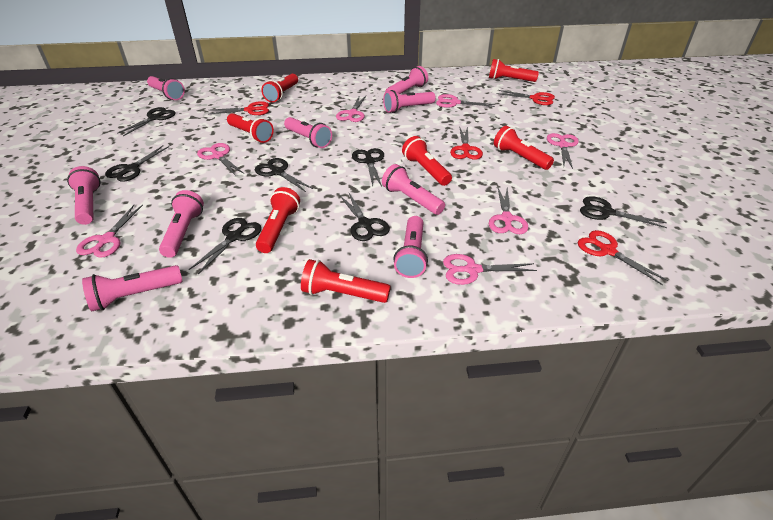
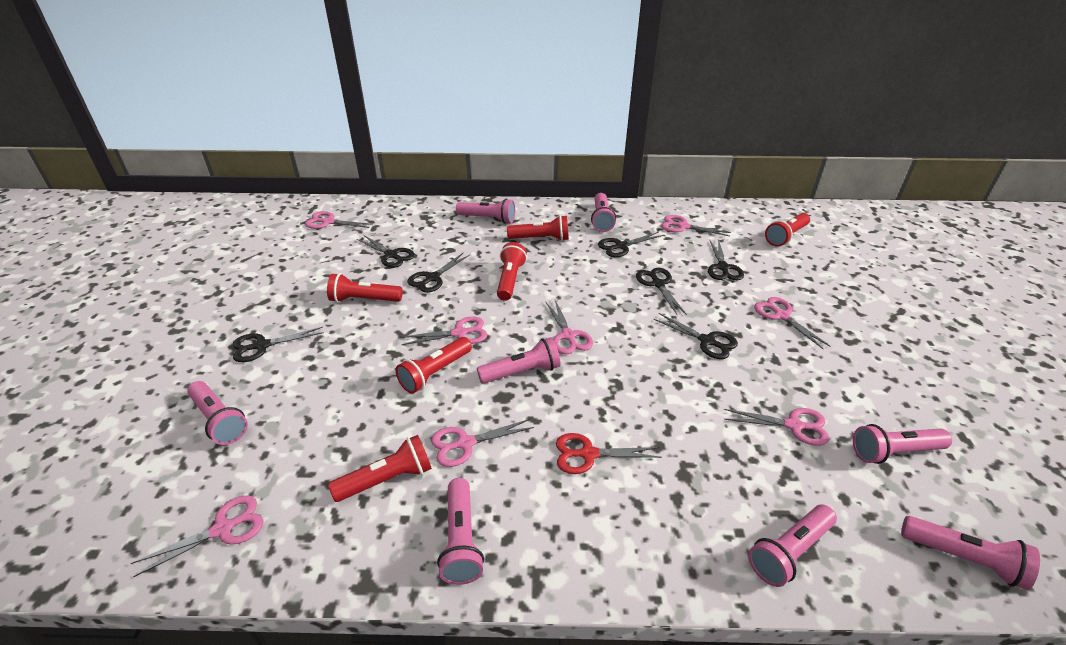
pink flashlight: [67,166,100,225] [82,265,183,311] [147,76,185,100] [159,190,204,258] [284,117,332,148] [382,164,445,215] [383,90,436,113] [385,66,428,94] [393,216,428,278] = 9 -> [187,381,248,445] [437,478,484,585] [456,199,515,224] [477,337,561,384] [591,193,616,232] [748,505,837,587] [853,424,952,464] [901,516,1040,590] = 8
pink scissors: [76,205,143,258] [197,143,244,176] [336,96,366,122] [436,94,495,108] [443,254,537,285] [489,188,528,234] [547,133,579,169] = 7 -> [131,495,263,577] [305,211,373,229] [400,316,488,345] [431,419,534,467] [545,300,593,354] [661,215,731,236] [724,408,830,446] [754,297,831,349] = 8
red flashlight: [227,113,274,143] [256,187,300,253] [261,74,298,103] [301,259,391,303] [402,136,452,186] [489,59,539,82] [494,126,554,170] = 7 -> [327,273,403,303] [328,435,432,502] [396,337,472,394] [497,242,527,301] [507,215,569,241] [765,213,810,247] = 6
red scissors: [210,101,269,115] [450,126,483,160] [496,90,555,105] [578,230,669,285] = 4 -> [556,433,662,474] = 1

